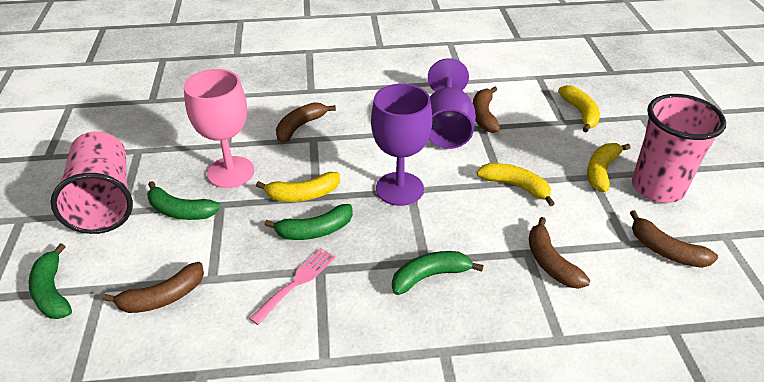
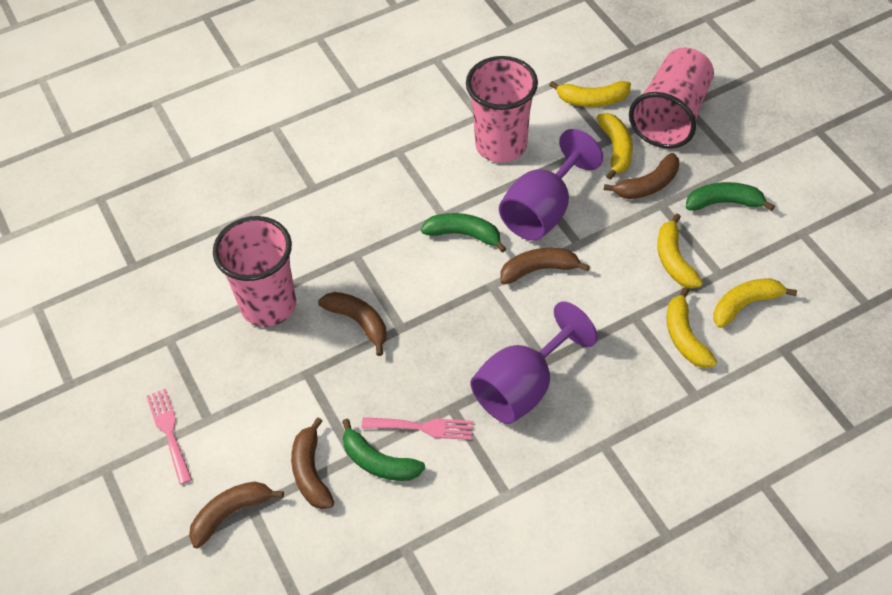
green banana: [28,243,72,319] [147,181,221,220] [264,204,353,240] [392,251,484,295] = 4 -> [342,419,425,481] [421,213,506,253] [686,182,775,211] = 3
pink cup: [51,132,133,234] [632,94,726,203] = 2 -> [213,216,296,327] [466,56,538,163] [629,48,714,149] = 3
pink fork: [249,248,336,325] = 1 -> [147,389,192,485] [362,417,473,440] = 2
pink goblet: [184,69,254,188] = 1 -> none = 0
yellow banana: [256,172,340,202] [477,163,555,206] [558,85,600,132] [587,143,631,192] = 4 -> [549,81,631,107] [597,113,633,180] [657,214,703,288] [667,287,717,368] [713,278,797,328] = 5

